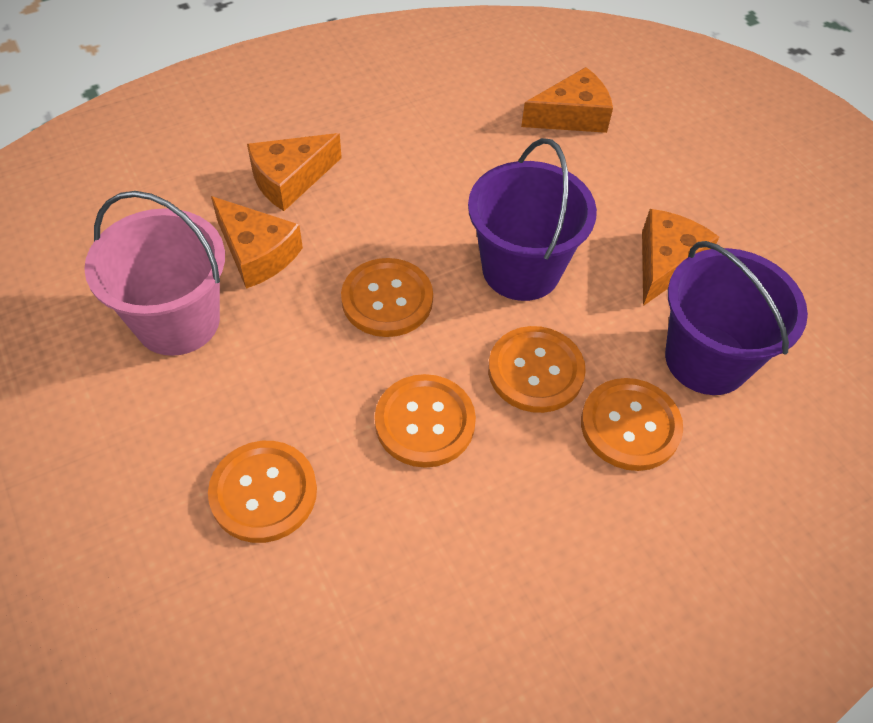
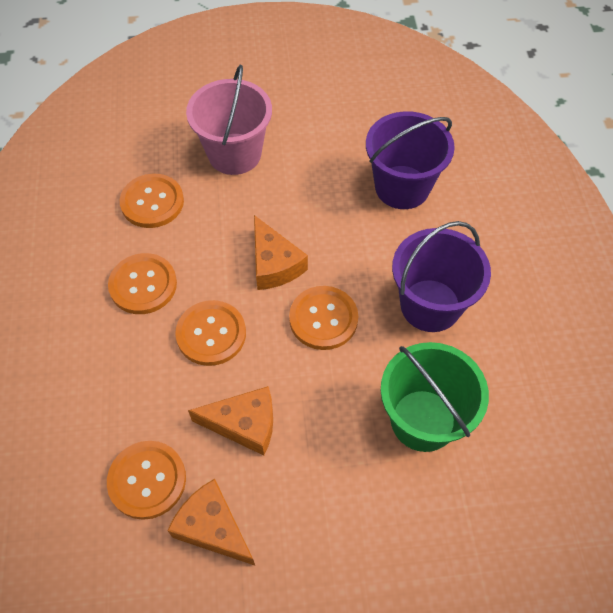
green bucket: none = 0 -> [381,342,489,452] = 1
orange cheese: [211,196,303,289] [247,133,342,211] [521,67,613,133] [642,209,719,306] = 4 -> [167,479,255,566] [188,386,273,456] [254,215,308,290] = 3

